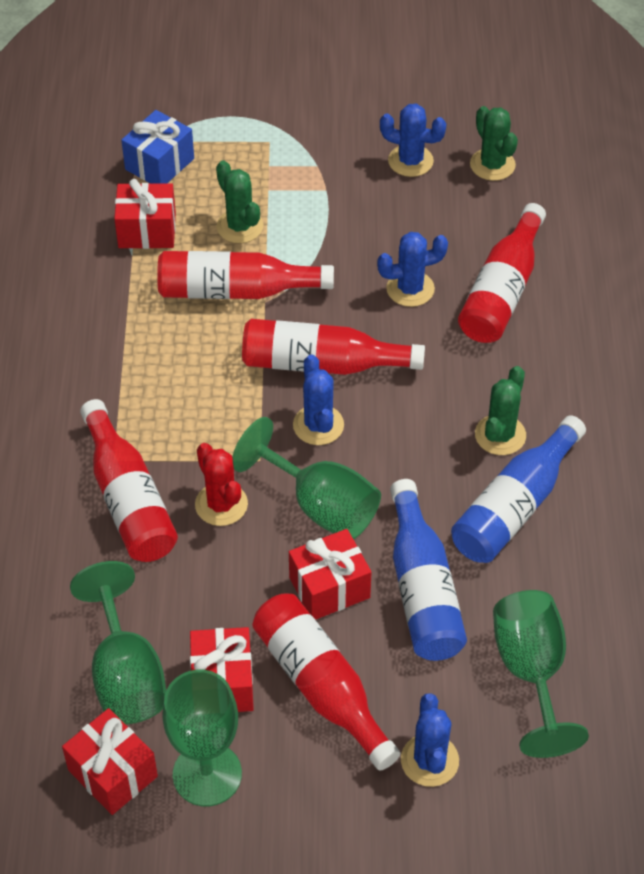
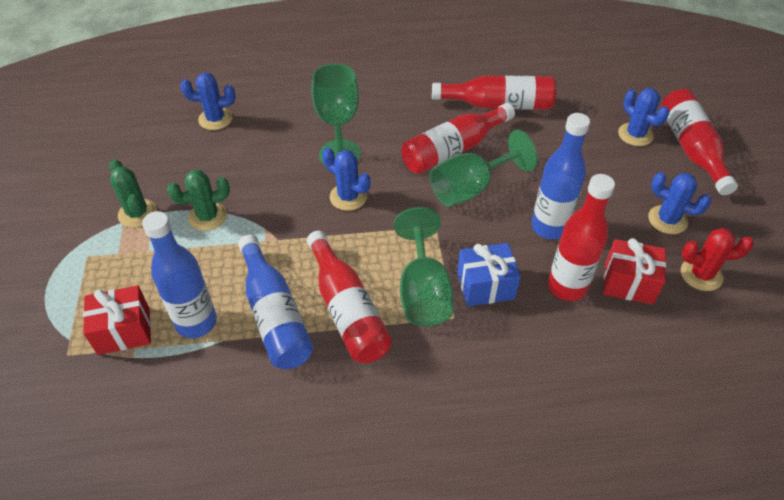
blue bottle: [390,479,467,661] [451,415,586,563] = 2 -> [142,211,217,338] [238,235,313,369] [531,113,590,239] = 3
green cactus: [216,161,263,243] [470,106,518,181] [475,366,526,455] = 3 -> [110,159,157,228] [167,170,230,231] = 2
green goblet: [70,561,166,724] [163,670,242,806] [232,417,381,539] [493,590,589,758] = 4 -> [311,63,361,164] [394,207,454,326] [430,130,538,207] = 3
red gift: [62,708,158,815] [114,179,176,249] [190,627,254,712] [289,529,372,620] = 4 -> [83,285,151,355] [603,238,666,305] = 2

